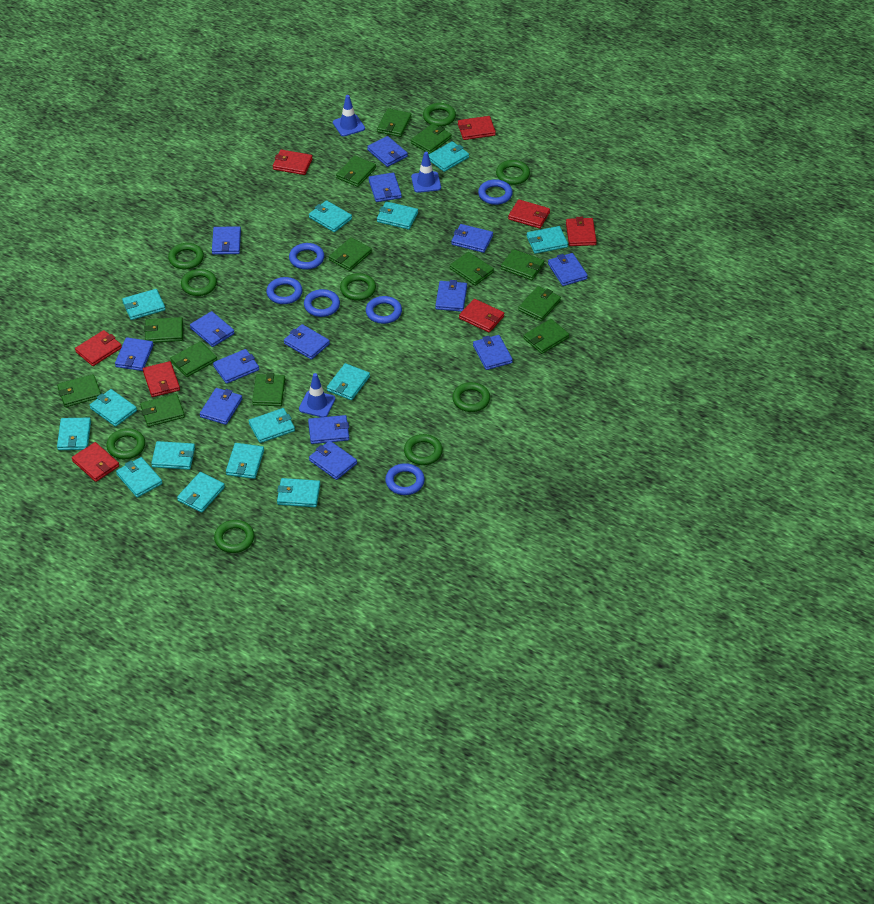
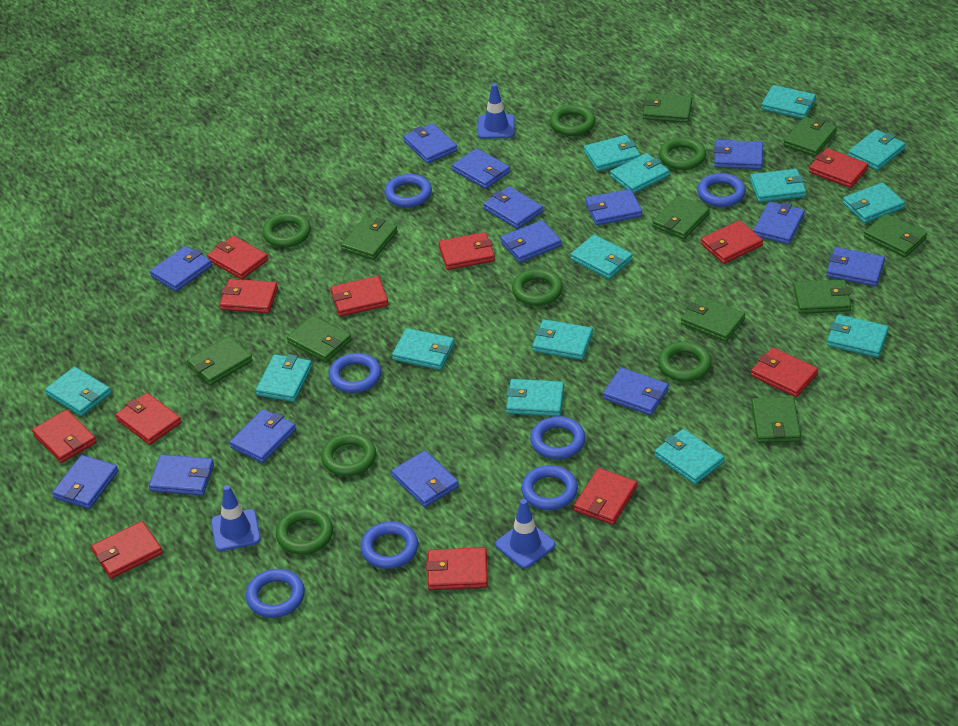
blue ring: [266,277,303,304] [289,243,325,270] [304,289,340,317] [366,296,402,324] [385,463,425,495] [478,179,513,205] = 6 -> [246,569,305,618] [329,353,381,393] [360,522,418,569] [384,174,432,208] [521,465,578,510] [530,416,585,459] [697,173,746,207] = 7
green ring: [106,428,145,459] [168,243,204,269] [181,269,217,296] [214,520,254,553] [340,273,376,301] [404,434,443,465] [423,103,456,127] [452,382,490,412] [496,160,530,185] = 9 -> [262,213,311,247] [276,508,333,555] [321,433,376,476] [512,269,563,306] [550,105,595,136] [658,341,712,382] [659,137,706,170] = 7
green wallet: [57,374,101,407] [140,394,185,427] [144,317,183,343] [170,341,217,377] [252,373,285,406] [329,237,372,271] [336,156,376,187] [377,108,412,137] [411,123,452,154] [450,252,494,286] [501,249,544,281] [518,286,561,321] [524,319,569,354] = 13 -> [187,336,253,385] [287,315,352,362] [341,216,398,260] [643,93,692,123] [652,196,710,240] [681,296,745,342] [751,397,801,443] [784,116,837,156] [793,279,851,314] [864,213,927,257] = 10
red wallet: [72,442,119,482] [75,330,122,366] [143,361,180,397] [273,149,313,175] [458,116,496,140] [459,299,504,333] [508,199,550,229] [566,217,597,246] = 8 -> [32,409,96,463] [91,521,163,579] [115,393,182,445] [207,236,268,279] [220,279,278,313] [330,276,389,316] [426,547,488,590] [438,232,495,270] [574,468,637,525] [701,220,763,264] [751,347,818,397] [809,148,869,188] = 12

